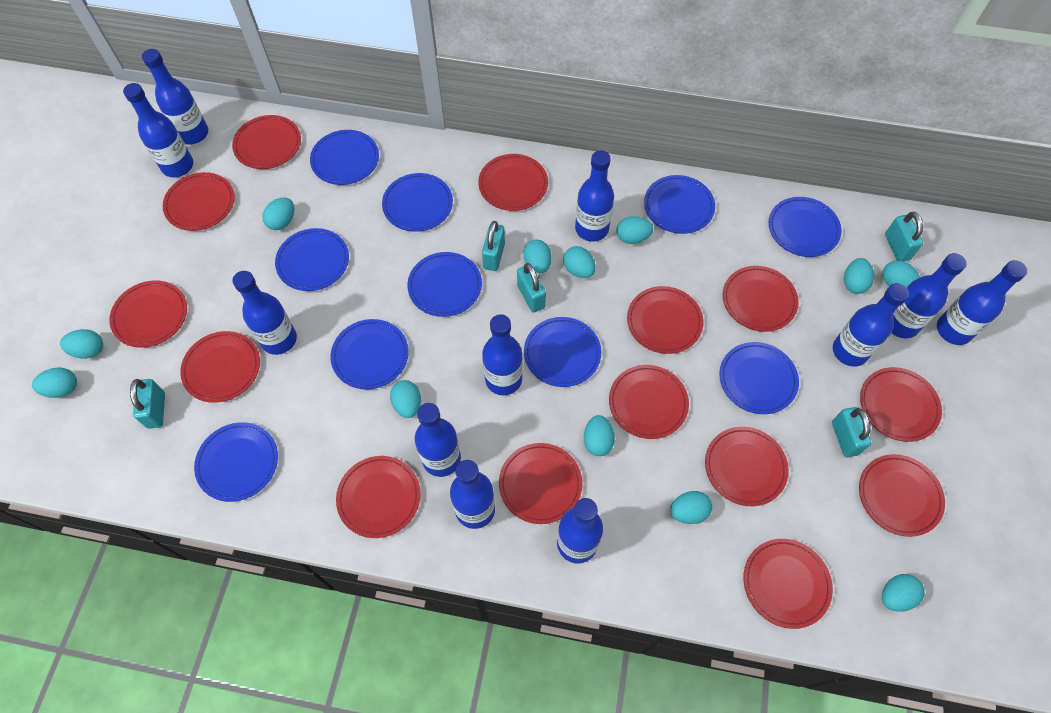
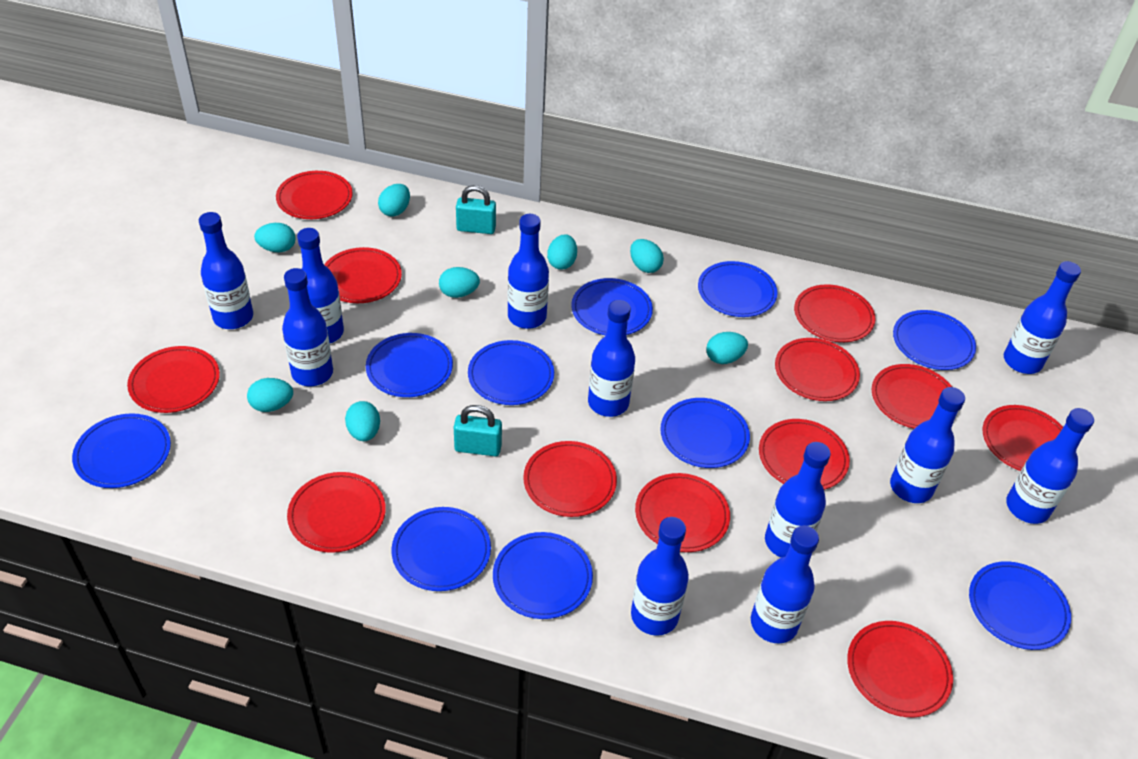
red plate: [109,280,187,348] [163,172,235,231] [180,331,260,403] [232,115,301,169] [336,456,421,538] [478,154,548,211] [499,443,582,524] [609,365,689,439] [627,286,704,354] [705,427,789,506] [723,266,799,332] [744,539,833,629] [859,454,945,537] [860,367,942,442] = 14 -> [127,346,220,413] [276,171,353,219] [287,472,386,553] [324,247,402,303] [523,441,617,517] [635,473,730,552] [759,419,850,490] [775,338,860,401] [794,284,875,342] [847,621,953,717] [872,364,952,429] [983,405,1063,471] = 12
turquoise egg: [32,367,77,398] [60,329,103,359] [262,198,294,230] [390,380,421,418] [523,240,552,273] [563,246,595,278] [584,415,615,456] [616,216,653,244] [670,491,712,524] [844,258,874,294] [882,260,920,288] [882,574,925,612] = 12 -> [247,378,293,412] [254,223,296,252] [345,401,380,441] [378,184,410,217] [439,267,480,298] [547,234,577,270] [630,239,664,273] [706,332,748,364] = 8
turquoise padlock: [130,379,165,429] [482,221,505,271] [517,263,546,313] [832,407,871,457] [885,212,923,261] = 5 -> [454,405,502,456] [456,185,496,234] = 2

